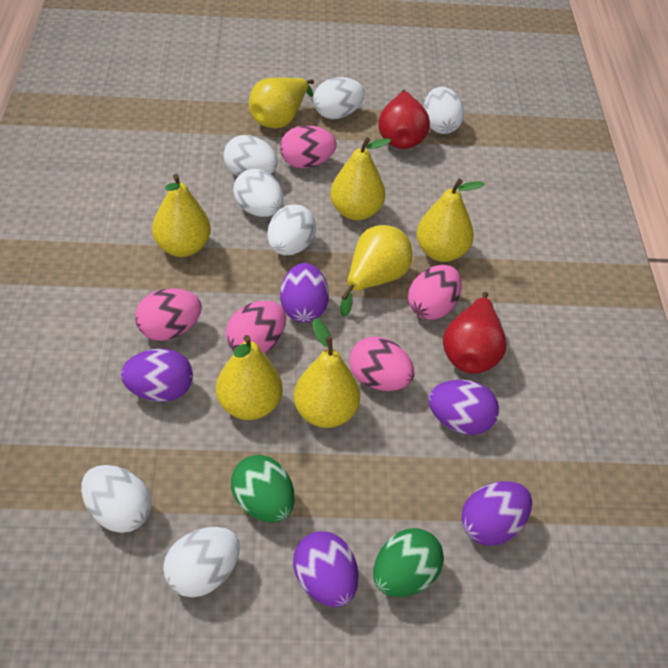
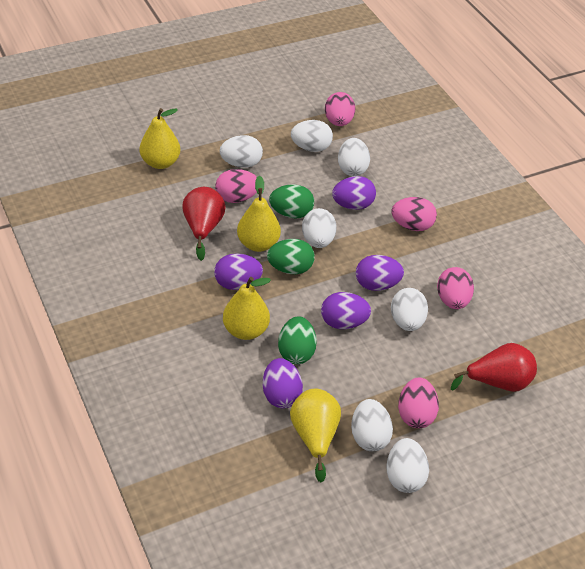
green egg: [231,455,295,522] [373,528,444,597] = 2 -> [267,239,315,274] [269,184,314,219] [278,316,317,364] = 3
yellow pear: [152,174,211,257] [216,335,283,420] [249,78,314,129] [294,318,360,428] [330,137,391,220] [340,225,412,317] [416,179,484,262] = 7 -> [140,108,180,169] [223,277,271,340] [237,176,281,252] [290,389,341,482] = 4

